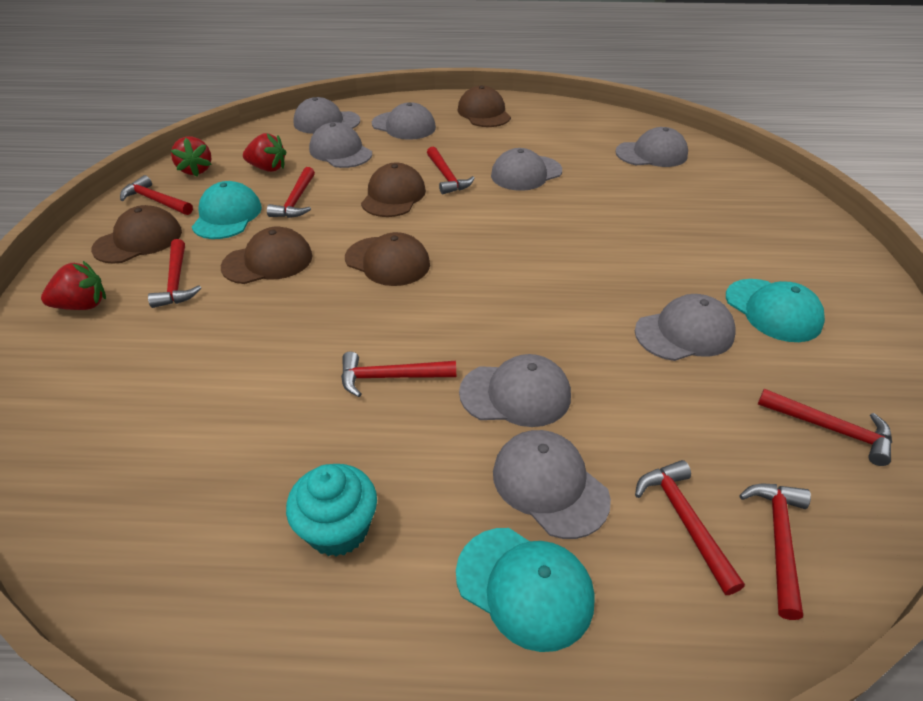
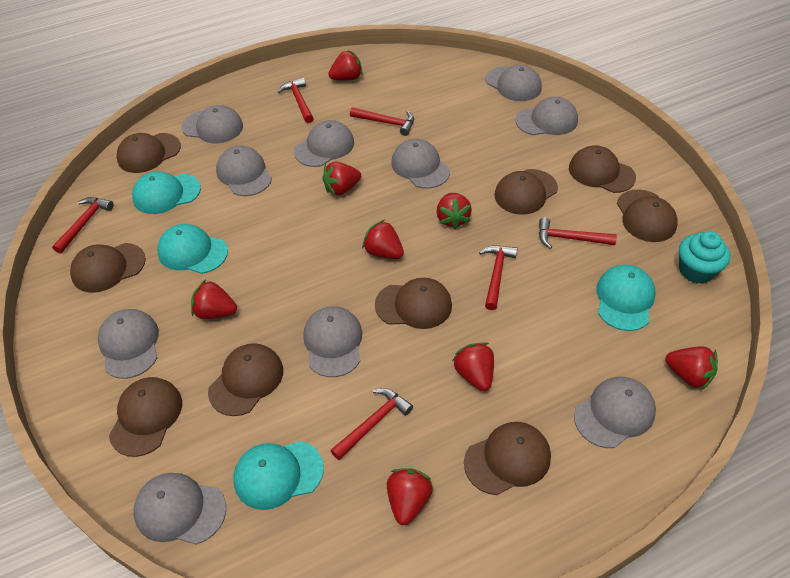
brown cap: [91,205,182,264] [221,227,313,284] [345,232,430,286] [361,163,426,217] [458,86,511,127] = 5 -> [70,243,146,293] [109,377,182,457] [117,133,181,173] [208,343,283,416] [375,278,452,329] [464,422,551,495] [494,169,558,215] [569,145,636,193] [617,190,678,242] = 9
grey cap: [293,97,360,134] [309,122,372,168] [372,102,436,140] [459,354,571,427] [491,148,562,191] [493,430,611,539] [615,127,688,167] [635,294,736,361] = 8 -> [98,309,159,379] [133,473,226,545] [181,105,243,144] [216,146,272,196] [294,120,354,167] [303,307,362,377] [391,139,450,189] [486,65,542,101] [515,97,578,135] [574,377,656,448] = 10
red hammer: [120,175,193,215] [148,239,201,308] [267,167,315,218] [341,352,456,397] [427,146,475,195] [635,460,745,595] [739,484,811,620] [758,389,892,466] = 8 -> [52,197,114,254] [278,77,314,123] [330,388,413,460] [350,107,414,136] [479,245,518,310] [539,217,617,249] = 6
red strawberry: [41,261,106,310] [171,137,212,177] [243,133,286,172] = 3 -> [191,280,237,319] [322,161,361,196] [328,50,362,81] [362,220,404,259] [387,468,433,525] [436,193,472,229] [453,342,494,391] [665,346,718,390] = 8
turquoise cap: [192,181,262,239] [456,528,595,652] [726,279,825,342] = 3 -> [132,171,201,214] [157,224,228,274] [233,441,324,510] [596,265,656,331] = 4

